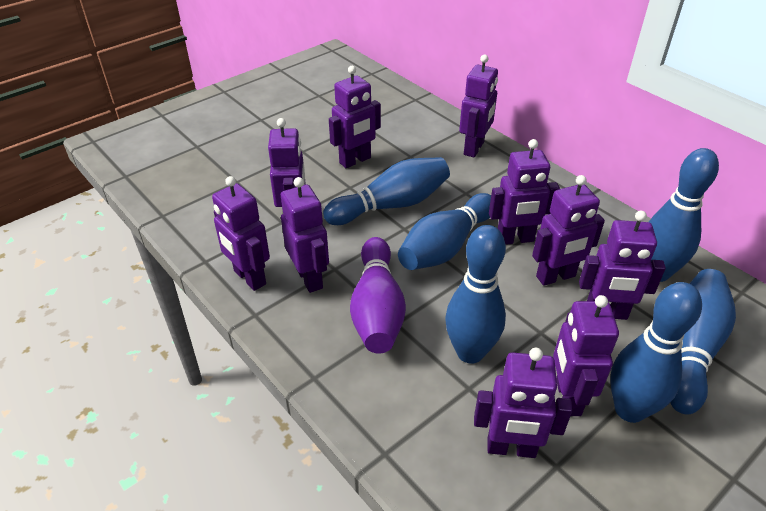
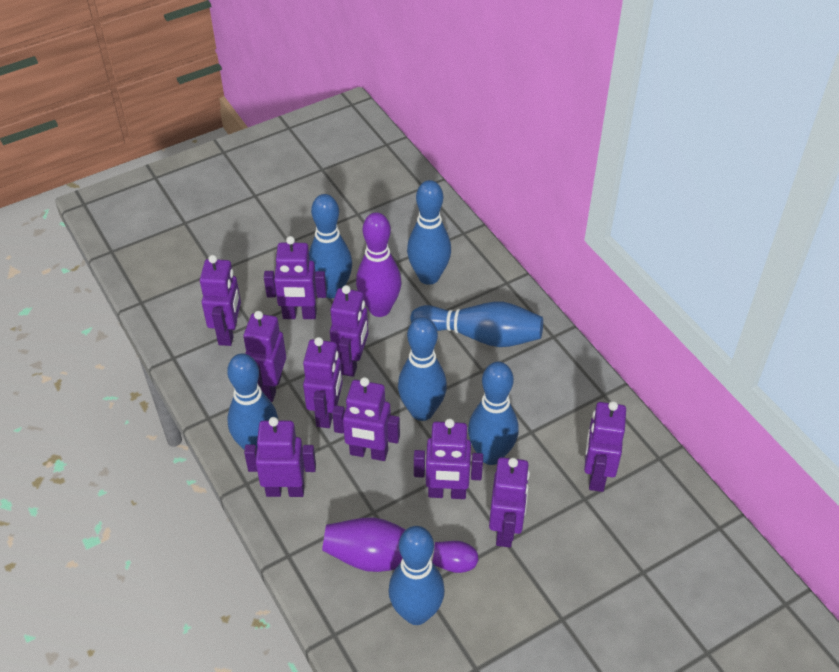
blue bowling pin: [323,157,450,225] [398,193,491,270] [445,225,506,364] [610,282,702,423] [649,148,719,282] [670,269,736,414] = 6 -> [227,353,278,450] [309,194,352,298] [388,526,445,625] [398,317,447,421] [407,180,451,285] [410,302,543,347] [468,362,519,465] = 7
purple bowling pin: [350,237,406,353] = 1 -> [322,517,479,573] [356,212,401,317] = 2

